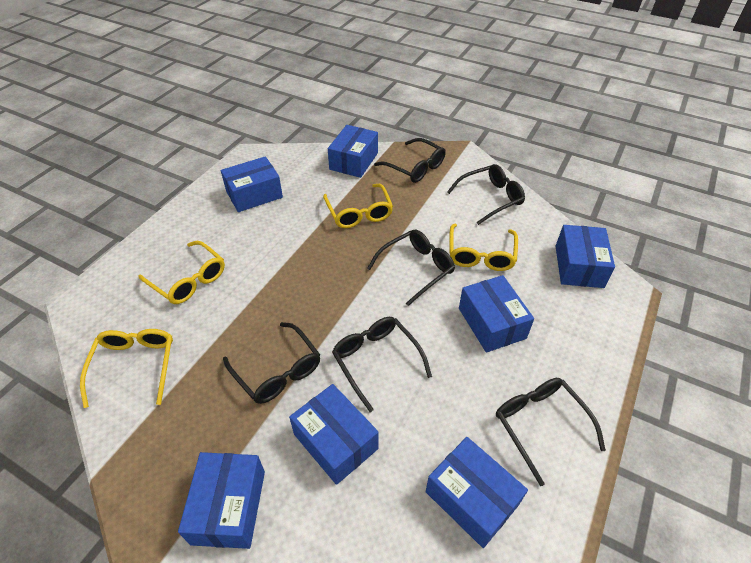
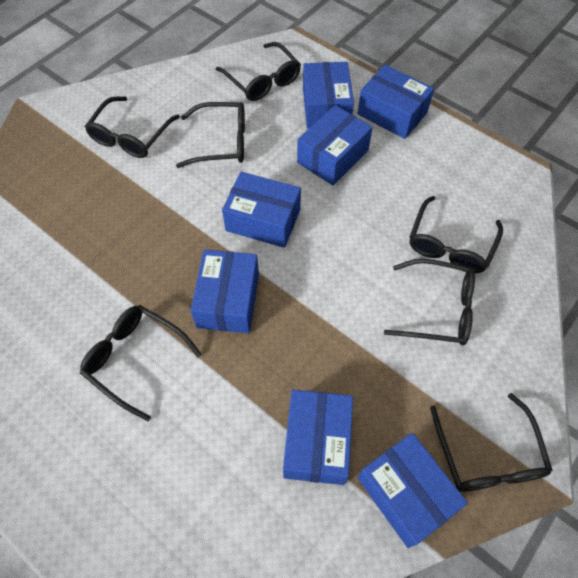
black glasses: [223,322,320,404] [332,317,432,412] [367,229,455,306] [374,138,445,183] [447,164,525,225] [496,378,606,486] = 6 -> [80,305,202,421] [85,96,180,158] [176,102,245,168] [216,42,301,101] [384,259,475,345] [410,196,503,273] [430,393,553,492] = 7
yellow glasses: [80,329,173,408] [138,240,225,304] [323,184,393,228] [449,223,518,271] = 4 -> none = 0

